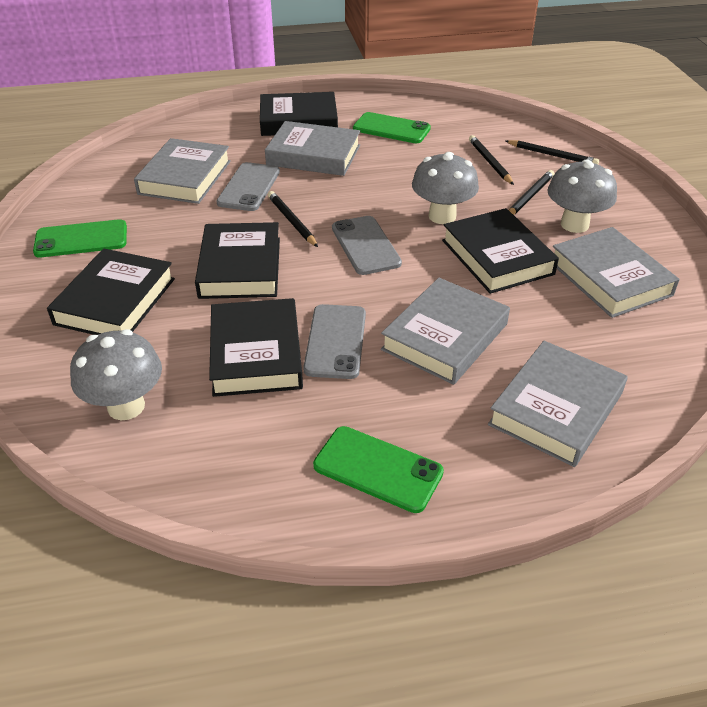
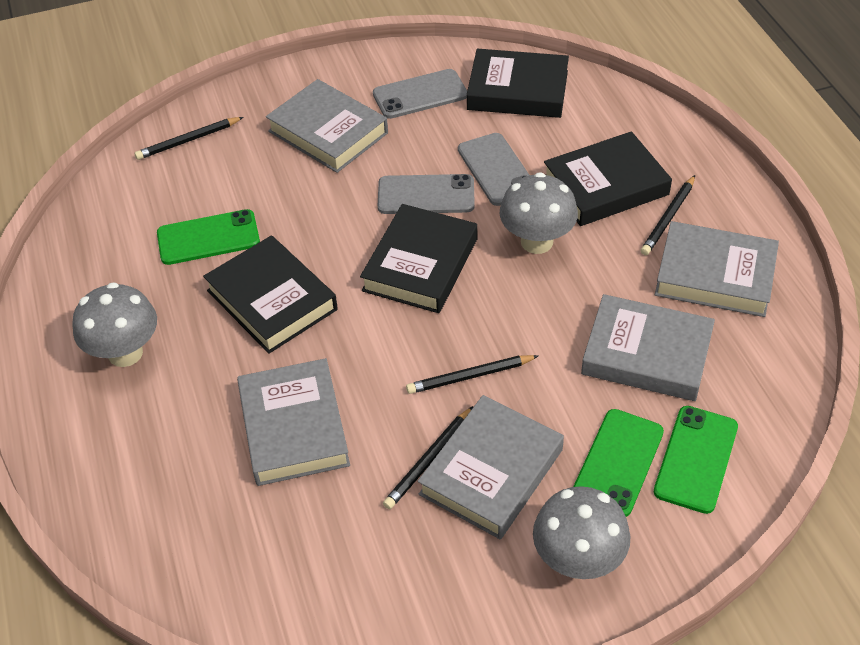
black book: [47,248,175,335] [195,222,280,299] [209,298,303,397] [260,92,338,136] [442,208,559,294] = 5 -> [203,235,338,354] [360,204,478,313] [467,49,569,118] [544,131,672,226] = 4

